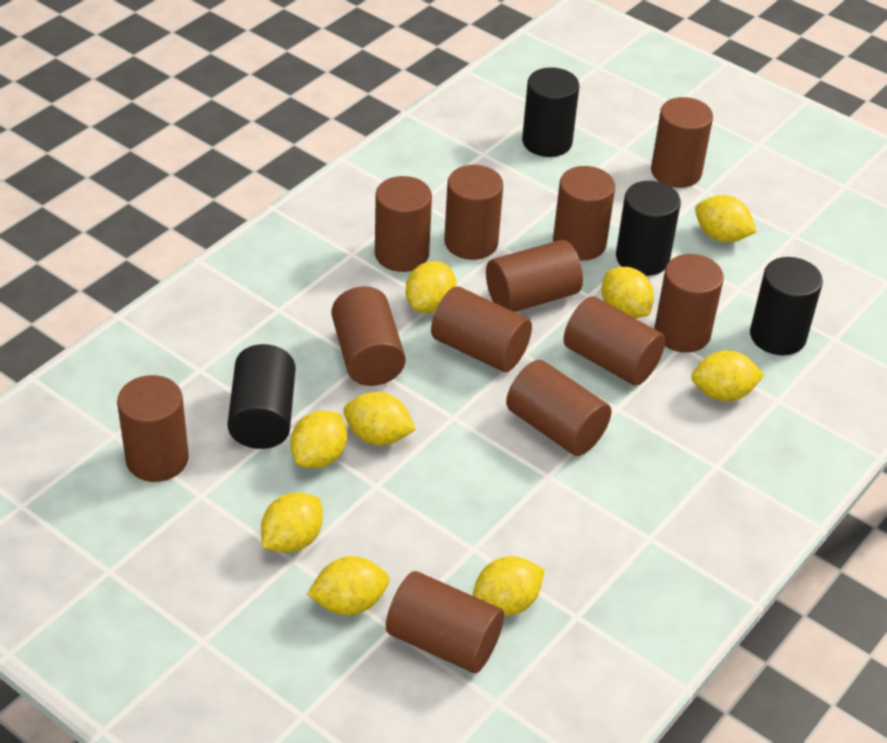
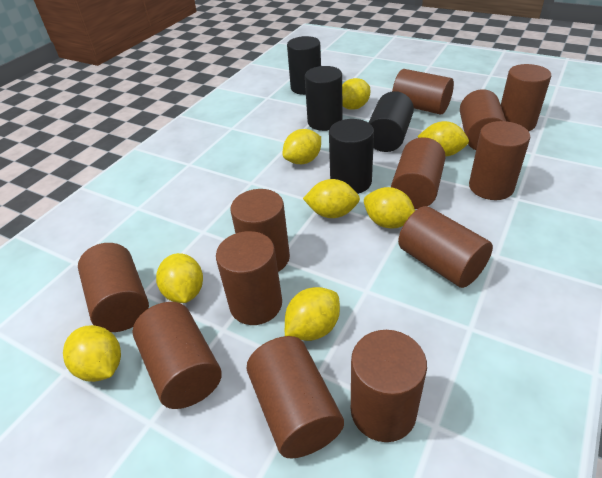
yellow lemon: [261,492,323,553] [290,410,347,469] [307,556,389,615] [343,392,416,445] [406,261,456,313] [472,556,545,616] [602,267,654,318] [691,350,764,402] [695,195,757,243] = 9 -> [63,325,121,382] [156,253,203,303] [283,129,321,164] [285,287,340,341] [303,179,360,218] [342,78,370,110] [364,187,415,228] [417,121,469,157] = 8

